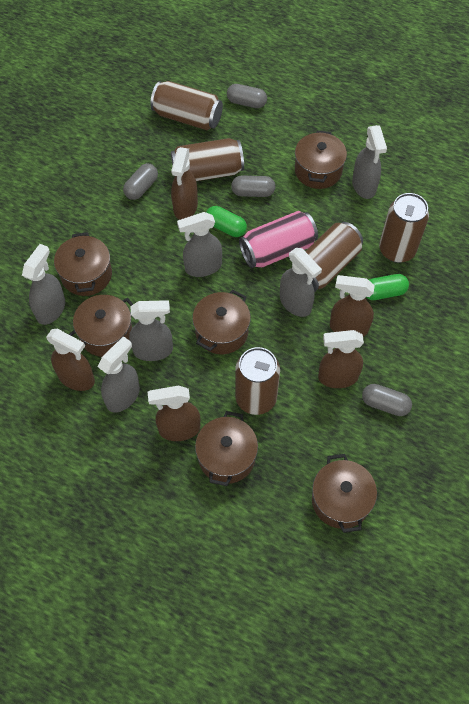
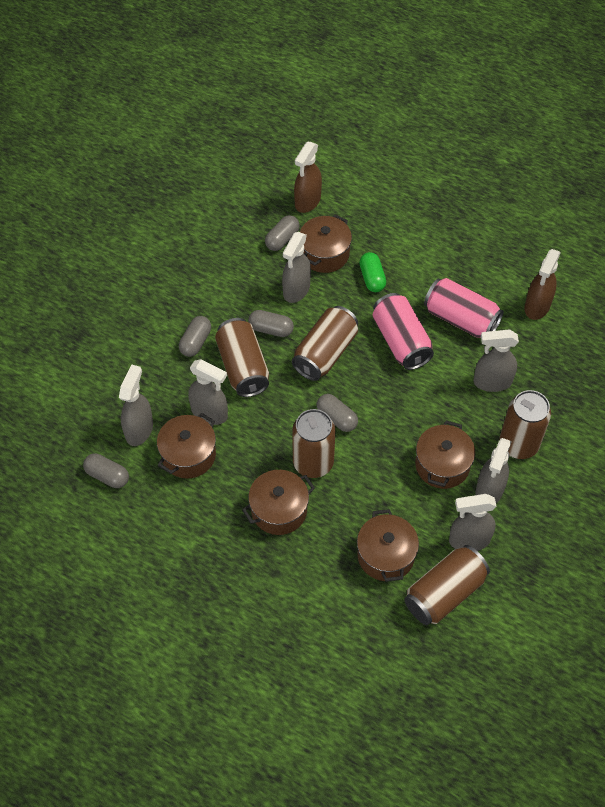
brown pot: [54,232,112,296] [69,295,133,357] [193,290,251,354] [195,411,258,486] [295,130,347,189] [312,454,377,533] = 6 -> [157,413,216,478] [242,470,315,535] [300,215,352,273] [357,509,419,582] [415,421,475,489] = 5
brown spray bottle: [46,329,95,391] [148,386,200,441] [171,147,198,220] [318,330,364,388] [330,275,375,337] = 5 -> [294,141,322,213] [524,249,561,320] = 2
green capsule: [206,206,247,237] [366,274,409,300] = 2 -> [359,252,386,292] = 1
grey capsule: [123,163,158,200] [227,84,267,108] [231,175,275,197] [362,384,412,416] = 4 -> [83,453,129,488] [179,316,211,357] [248,310,294,337] [265,215,300,251] [317,394,358,432] = 5
pink can: [239,211,318,268] = 1 -> [372,293,434,370] [424,278,504,338] = 2

